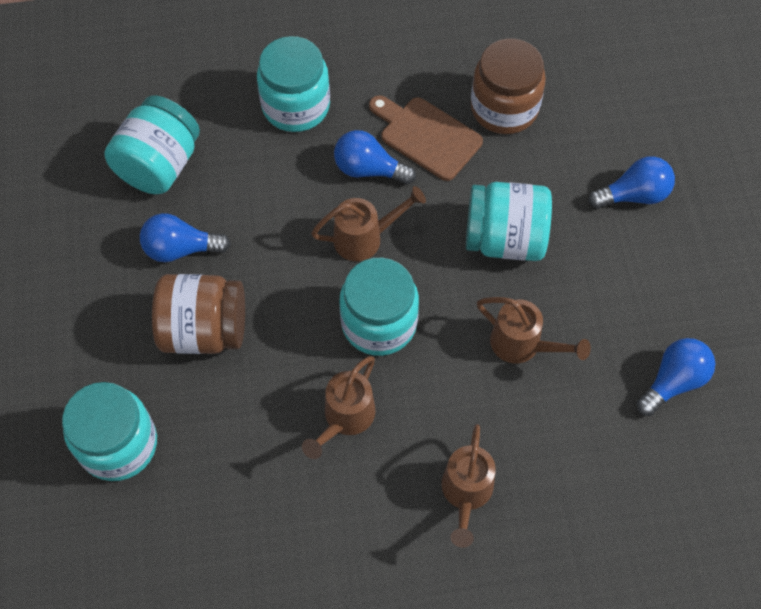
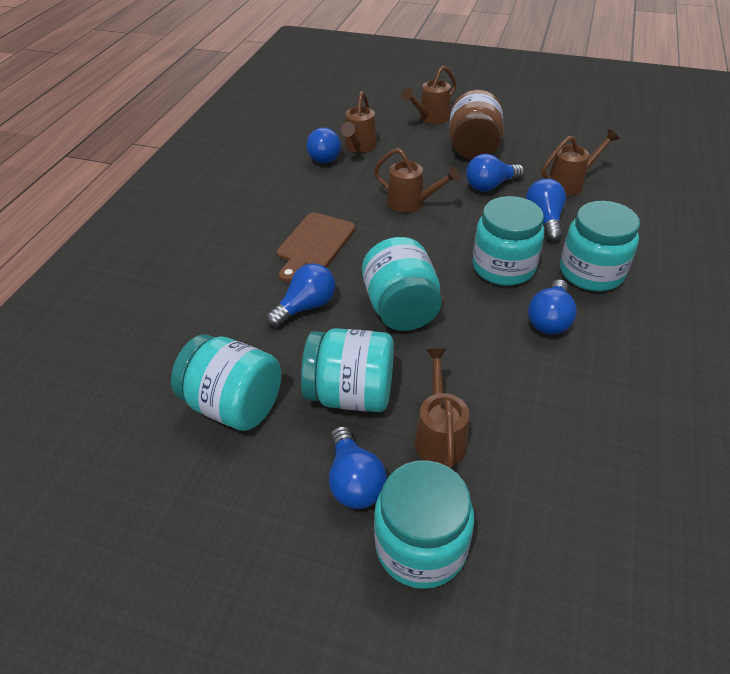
blue light bulb: [140,213,231,262] [334,130,416,185] [588,156,675,209] [637,338,715,416] = 4 -> [266,263,335,328] [307,128,341,163] [329,426,387,509] [466,154,524,191] [526,179,566,241] [528,279,577,335] = 6
brown jar: [152,274,245,354] [471,39,546,134] = 2 -> [449,90,504,160] = 1
brown watering can: [302,356,375,459] [311,186,426,261] [441,424,496,548] [477,297,591,363] = 4 -> [341,91,377,153] [374,148,460,213] [401,66,456,124] [415,348,469,469] [542,129,619,196] = 5
turquoise jar: [62,382,157,481] [104,95,200,194] [257,36,330,132] [339,258,419,356] [466,182,552,261] = 5 -> [171,334,281,431] [301,328,394,412] [362,237,442,331] [374,460,474,589] [472,196,544,286] [560,201,640,291] = 6

